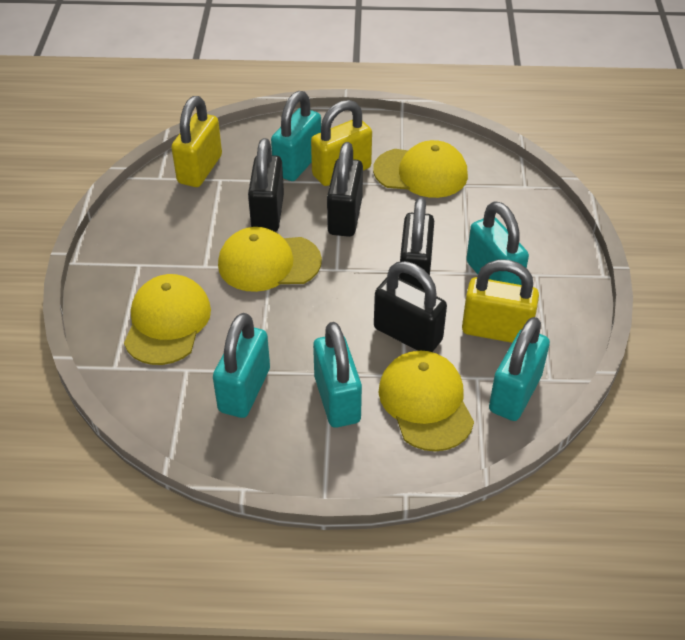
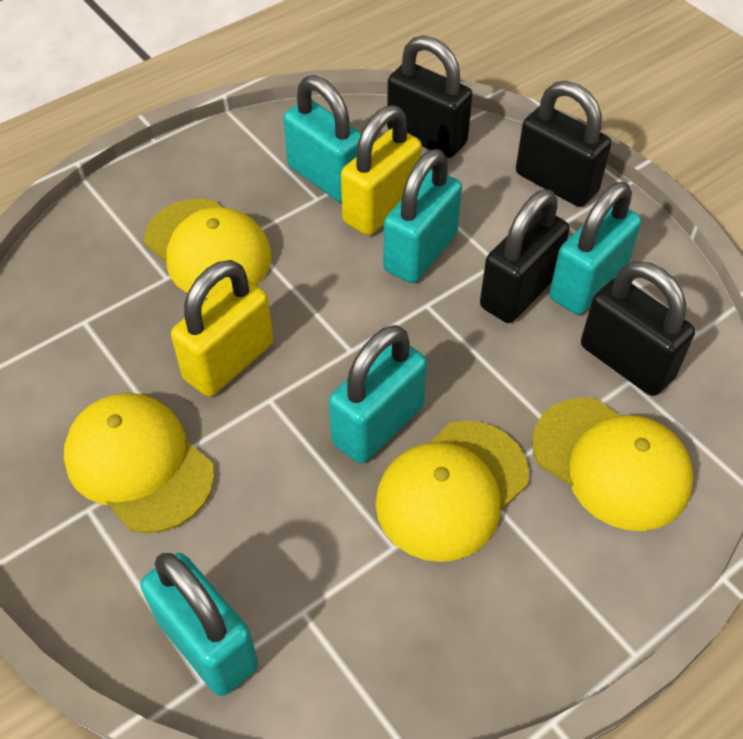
yellow padlock: [171,96,222,187] [311,100,372,186] [462,259,539,343] = 3 -> [171,260,273,397] [341,105,422,236] = 2

